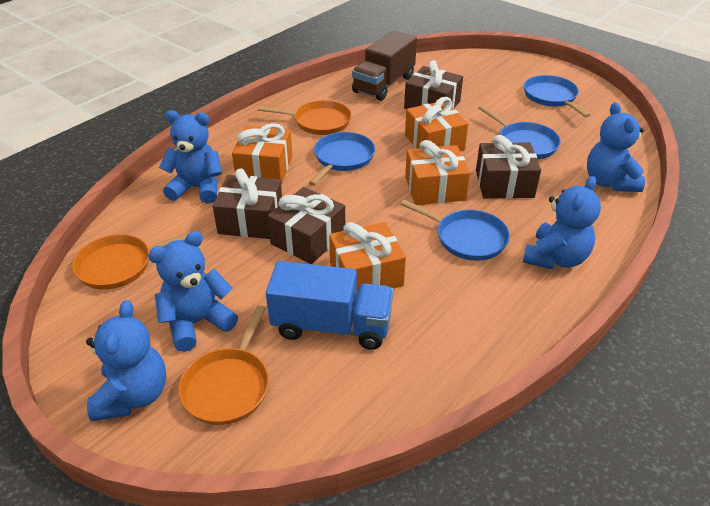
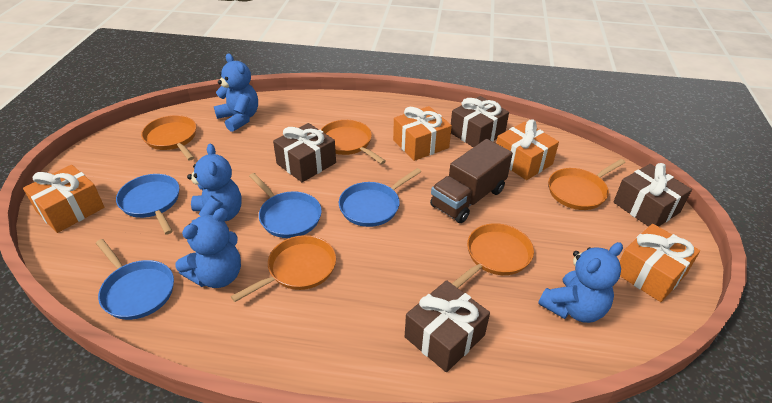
blue teddy bear: [86,300,166,421] [148,231,238,352] [159,110,222,204] [523,176,601,269] [587,102,645,192] = 5 -> [175,208,241,288] [187,143,242,221] [214,53,258,132] [538,242,623,323] = 4
blue truck: [266,261,394,350] = 1 -> none = 0
orange pan: [72,232,191,290] [178,305,269,425] [258,100,352,135] = 3 -> [141,115,196,161] [231,235,336,302] [321,120,386,164] [452,223,534,288] [548,159,625,210] = 5

